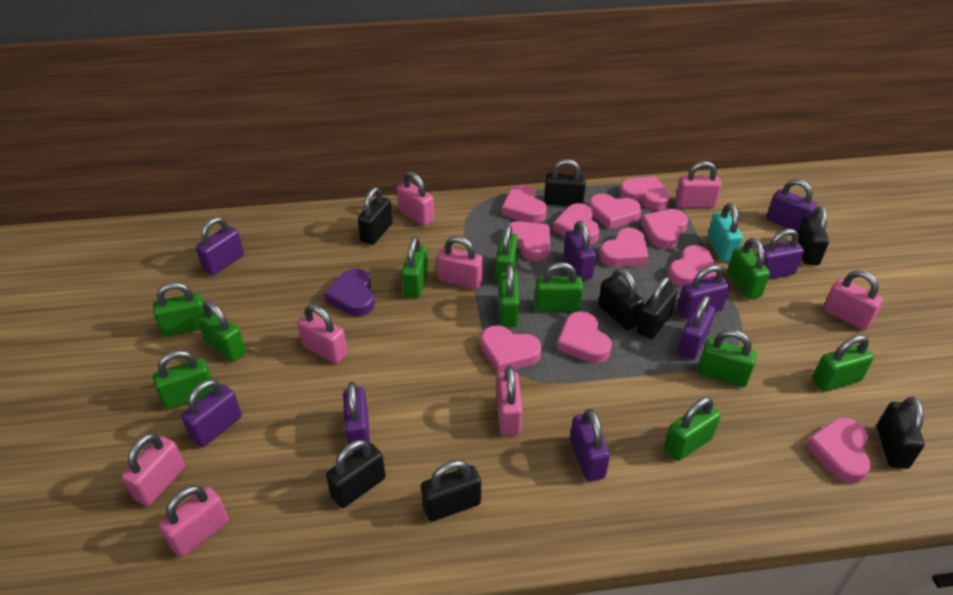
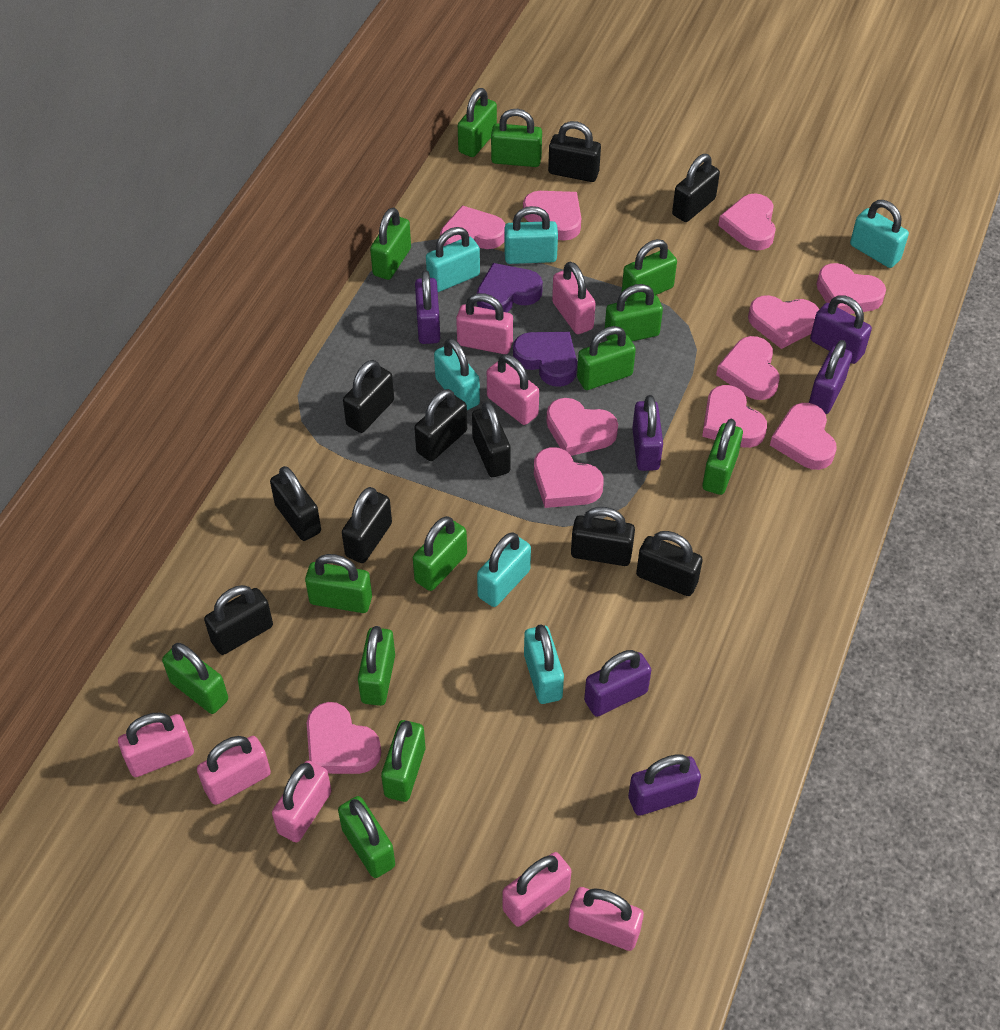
black padlock: [326,440,386,508] [358,187,393,245] [421,460,481,521] [544,159,586,206] [598,268,644,330] [637,277,677,339] [798,206,829,265] [877,397,925,469] = 8 -> [204,585,273,655] [270,466,321,541] [342,487,392,563] [343,360,394,433] [415,389,467,461] [472,401,511,477] [548,121,601,182] [571,507,635,566] [636,531,703,596] [672,154,720,222] = 10
green padlock: [153,282,204,337] [153,350,214,410] [197,301,246,362] [402,237,429,298] [495,225,518,284] [499,264,520,327] [535,262,583,312] [664,397,721,461] [698,330,757,387] [727,238,770,299] [812,335,874,392] = 11 -> [162,643,228,714] [305,554,372,613] [338,796,395,878] [358,626,395,706] [370,208,411,280] [381,720,425,802] [413,516,467,591] [458,88,497,157] [491,109,542,167] [577,326,636,390] [605,284,663,341] [622,239,677,300] [702,419,743,495] = 13
purple heart: [324,268,375,316] = 1 -> [477,263,543,312] [513,332,577,387] = 2
purple padlock: [181,380,242,447] [196,217,244,276] [343,382,370,453] [564,221,596,281] [570,409,610,481] [677,265,730,319] [678,295,715,360] [756,229,804,279] [767,179,817,231] = 9 -> [415,270,440,344] [584,650,651,717] [628,754,701,816] [632,395,663,471] [809,340,852,414] [810,296,872,364] = 6
turquoise padlock: [708,203,743,262] = 1 -> [426,227,480,292] [434,338,480,410] [477,532,531,607] [504,206,558,264] [524,624,564,704] [850,200,909,268] = 6

